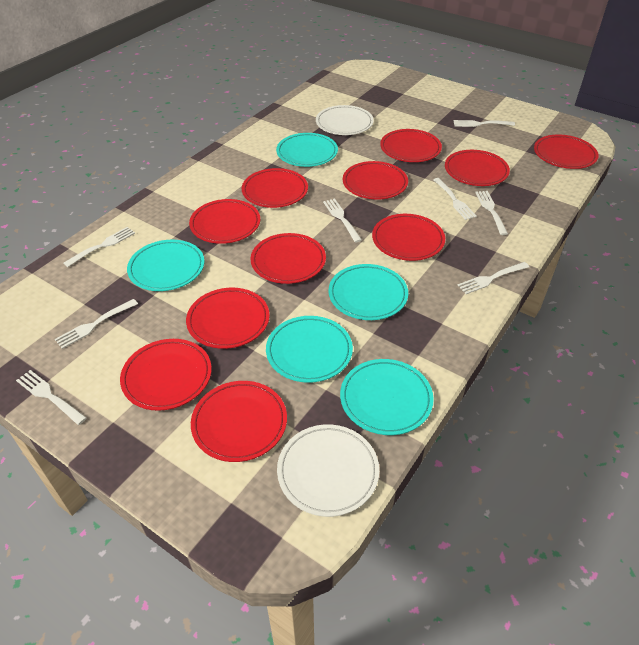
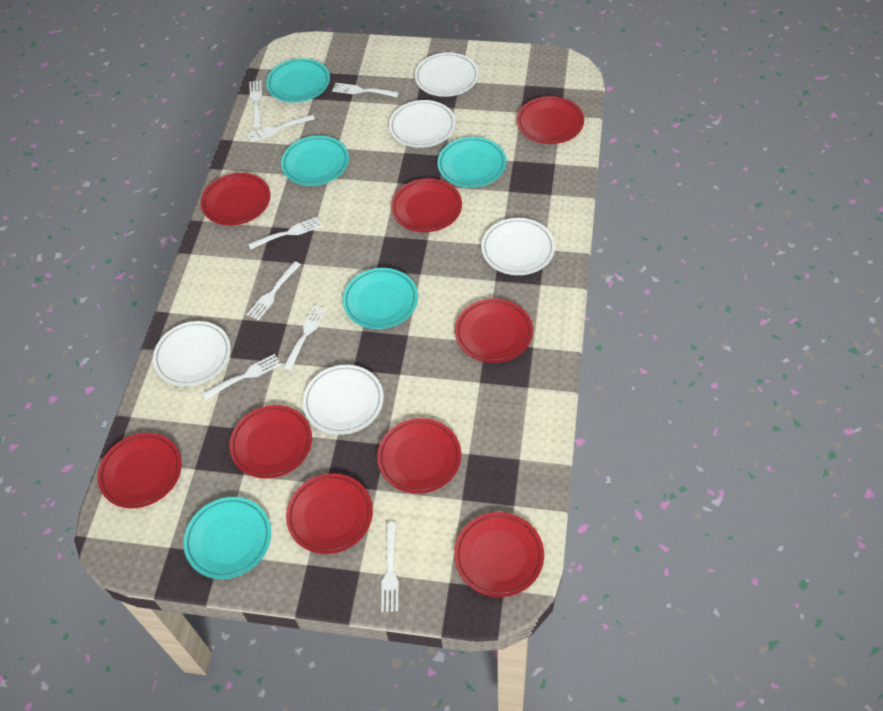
red plate: [120,339,212,411] [186,288,270,349] [189,199,260,244] [191,381,287,462] [242,168,308,208] [251,233,326,284] [343,161,408,200] [372,214,445,261] [380,129,442,162] [445,150,510,186] [534,135,598,169] = 11 -> [98,433,182,508] [201,173,270,226] [229,405,312,479] [286,474,373,554] [377,418,461,494] [391,178,462,232] [454,512,544,597] [455,298,533,363] [517,96,584,144] = 9
white plate: [277,424,379,517] [316,105,374,135] = 2 -> [153,321,231,386] [303,365,384,435] [389,100,456,148] [415,52,479,97] [481,218,555,275] = 5

